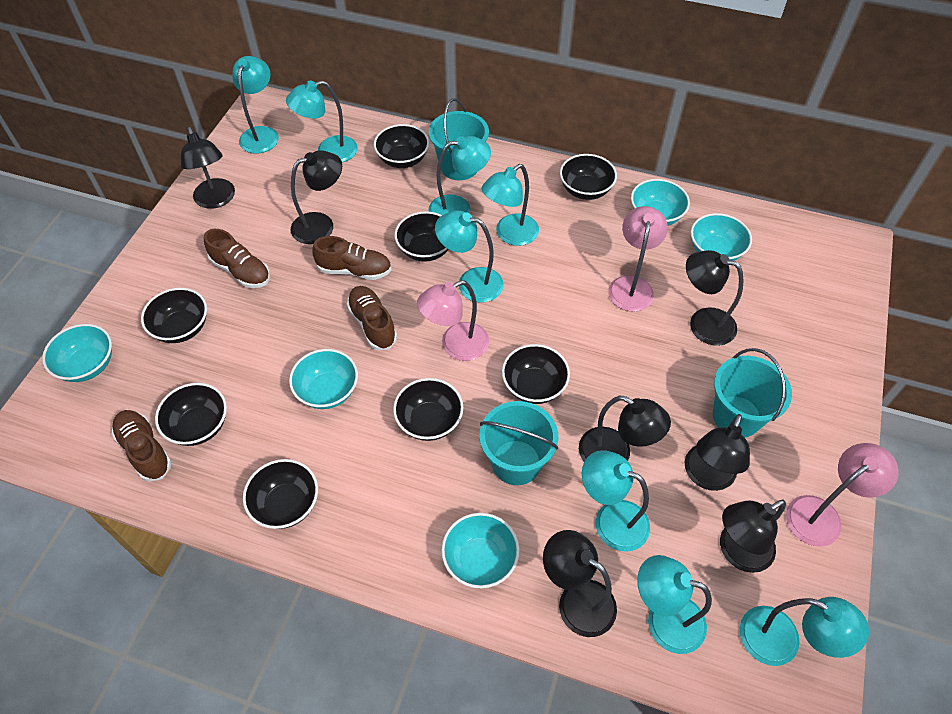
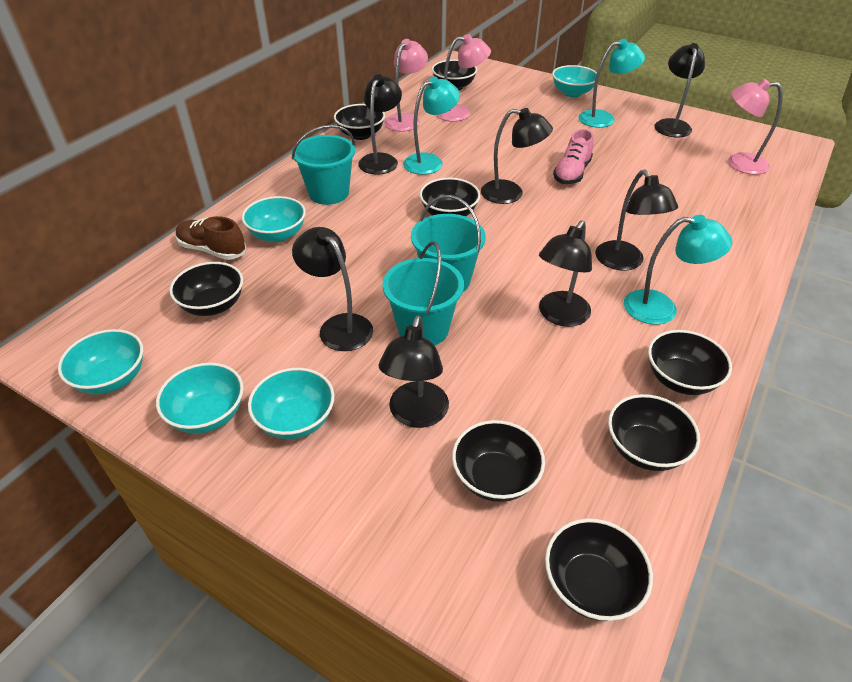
brown shoe: [111,410,172,482] [204,229,270,288] [312,236,392,280] [347,286,397,350] = 4 -> [176,216,246,260] = 1
pink shoe: none = 0 -> [553,129,594,184] = 1
turquoise lamp: [232,56,279,154] [286,81,358,162] [428,136,491,215] [435,211,504,303] [482,164,539,246] [582,450,650,552] [637,555,712,654] [740,597,869,666] = 8 -> [403,77,460,175] [579,39,645,128] [624,215,733,325] = 3

